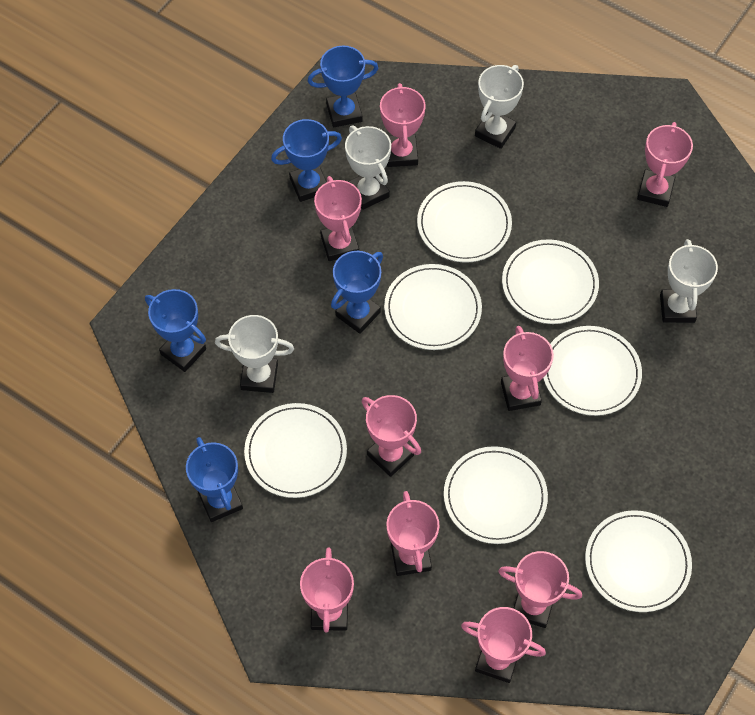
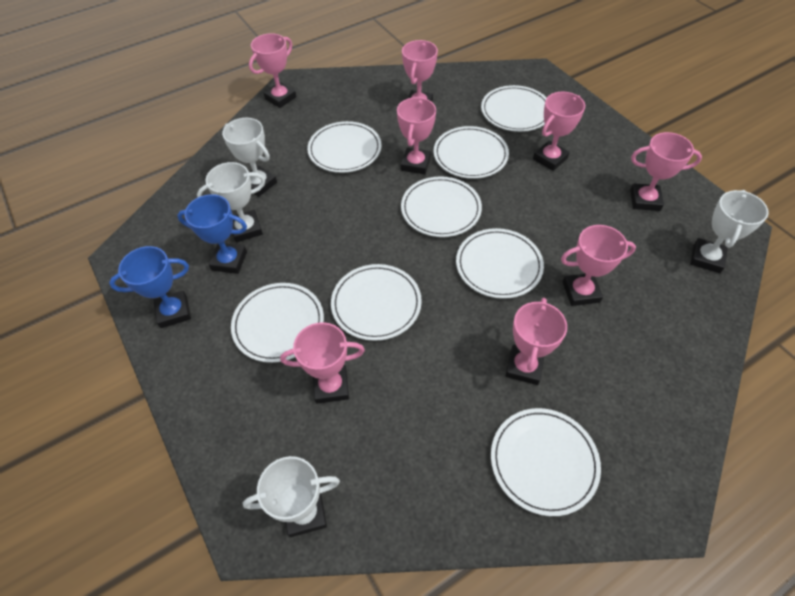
blue trophy: [145,289,206,372] [186,437,243,522] [271,119,342,202] [308,45,378,128] [331,251,383,334] = 5 -> [109,246,191,328] [177,194,247,274] = 2
pink trophy: [300,547,354,633] [314,176,362,261] [362,395,421,477] [380,83,426,167] [386,491,439,576] [461,607,546,683] [498,551,582,628] [501,326,554,411] [637,122,693,207] = 9 -> [249,33,296,108] [280,322,365,404] [397,97,436,174] [402,40,438,102] [506,298,567,385] [533,92,585,171] [561,225,636,306] [630,132,702,211] = 8
white plate: [244,403,347,498] [384,264,482,350] [417,181,512,263] [444,446,548,544] [502,239,599,324] [543,326,642,416] [585,510,692,612] = 7 -> [231,283,324,363] [307,121,381,173] [331,264,422,341] [401,176,482,237] [433,126,509,179] [456,228,544,299] [481,85,547,132] [491,408,601,516] = 8

